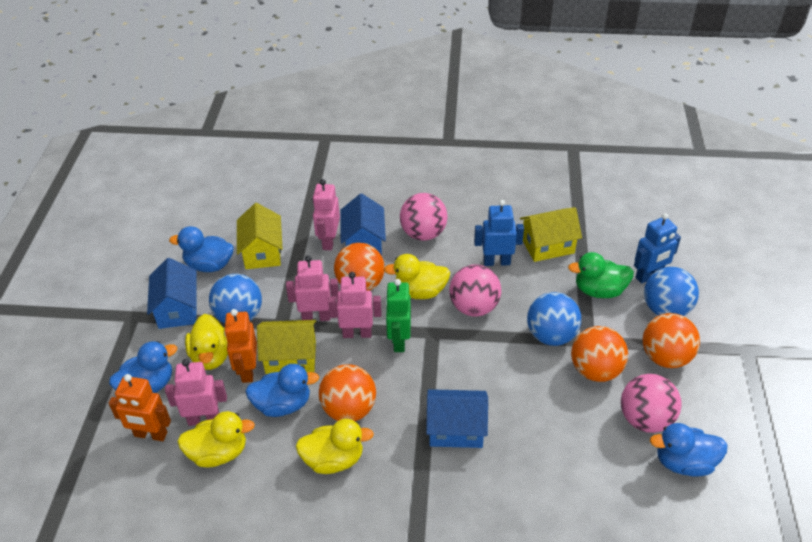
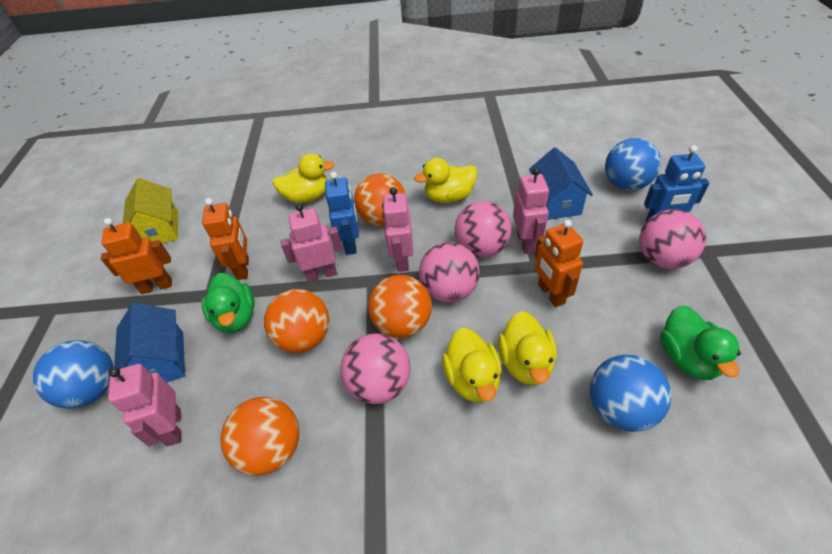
blue duck: [109,341,177,393] [169,226,234,272] [245,364,319,417] [650,423,728,477] = 4 -> none = 0
blue house: [147,258,197,329] [340,193,386,256] [426,389,488,448] = 3 -> [114,303,185,382] [529,147,593,220] = 2
green duck: [568,252,634,298] = 1 -> [202,273,255,333] [660,306,741,380] = 2
green robot: [385,279,411,352] = 1 -> none = 0
orange robot: [109,374,171,441] [224,309,257,383] = 2 -> [101,218,172,294] [202,198,249,280] [535,219,583,307] = 3
pink ball: [400,193,448,241] [449,265,501,317] [621,374,682,433] = 3 -> [340,333,410,404] [419,242,480,303] [455,201,512,257] [639,209,706,269] = 4
yellow house: [237,203,283,269] [257,320,316,374] [520,207,582,262] = 3 -> [123,178,178,243] = 1

